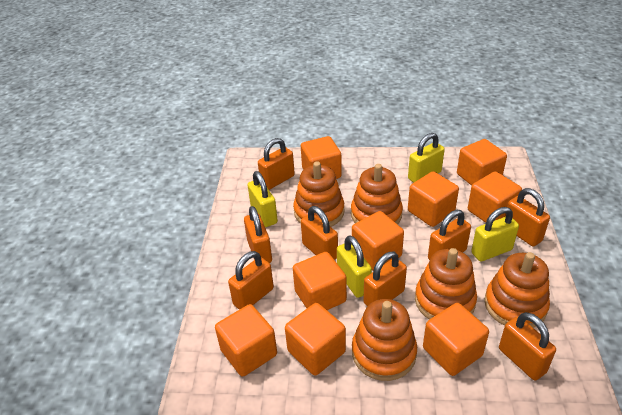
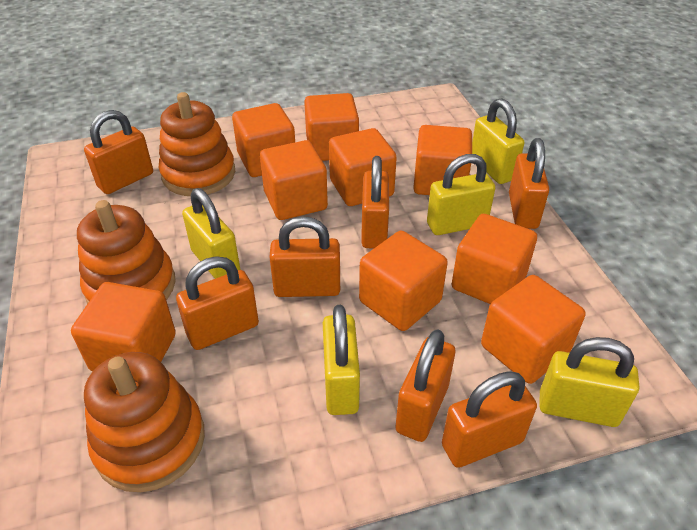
orange padlock: [228,251,274,310] [244,206,272,263] [258,138,295,190] [301,206,338,260] [363,252,407,306] [428,210,471,260] [499,312,556,381] [505,188,550,247] = 8 -> [84,110,153,194] [176,256,259,350] [269,217,340,297] [361,156,389,248] [395,329,455,442] [442,371,537,468] [509,138,549,229] = 7
orange stacking toy: [293,161,345,227] [351,164,403,225] [352,299,417,381] [415,248,477,319] [484,252,550,328] = 5 -> [77,200,176,304] [84,352,205,492] [159,92,235,196] = 3
yellow padlock: [248,171,278,227] [337,235,372,298] [408,133,445,183] [471,207,519,262] = 4 -> [182,188,240,279] [323,305,360,415] [427,154,495,235] [472,98,524,184] [539,337,639,427] = 5

